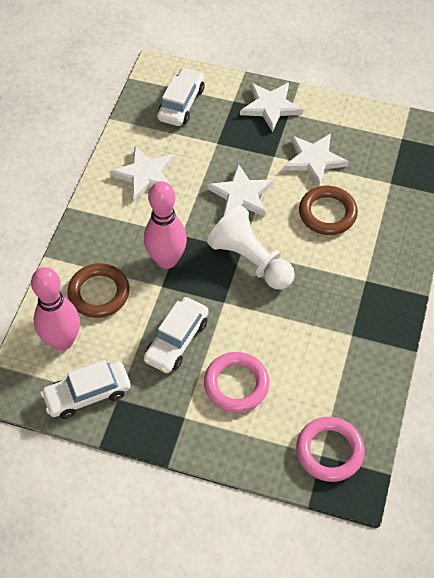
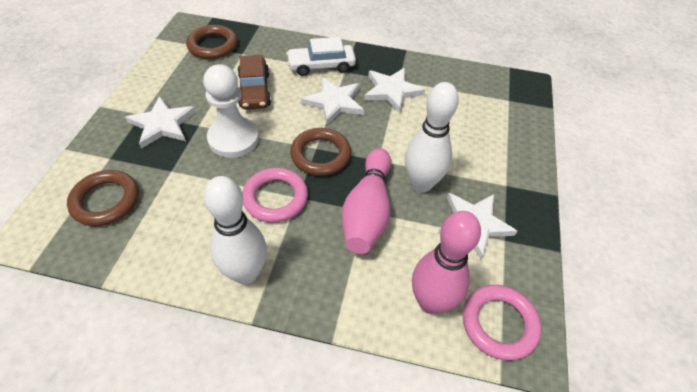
brown car: none = 0 -> [238,55,271,110] = 1
brown ring: [67,263,129,318] [299,186,358,235] = 2 -> [67,170,139,226] [186,25,237,59] [290,128,351,176] = 3
white bowling pin: none = 0 -> [204,176,267,284] [405,82,459,192] = 2
white car: [40,360,131,419] [144,297,209,373] [157,67,205,126] = 3 -> [286,37,356,76] = 1

